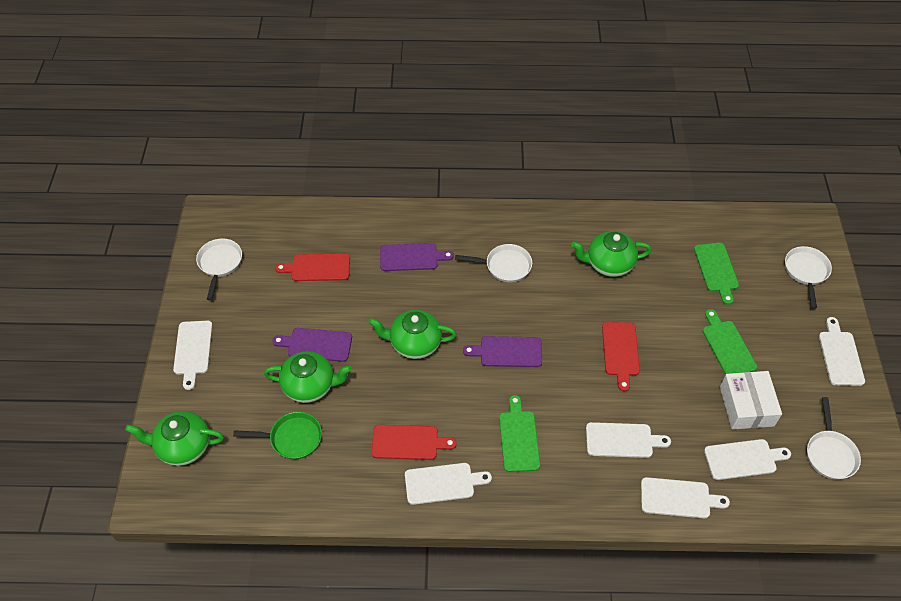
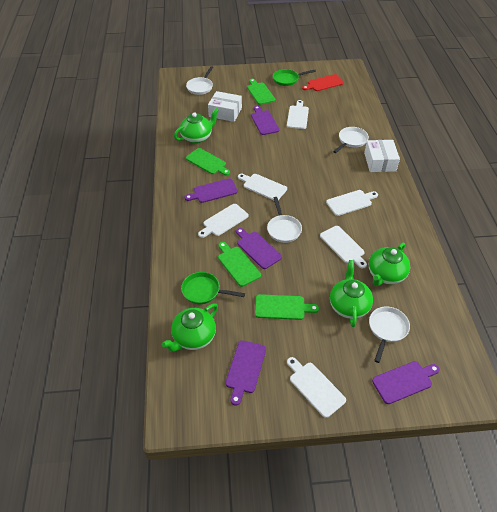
green cutting board: [499,395,540,472] [694,243,739,305] [703,309,757,375] = 3 -> [186,148,230,176] [218,242,261,287] [247,79,275,105] [255,294,319,320] = 4
green pan: [233,412,322,459] = 1 -> [181,272,245,304] [273,69,316,86] = 2
purple cutting board: [273,328,352,362] [380,243,454,271] [463,336,542,367] = 3 -> [185,178,238,203] [226,340,266,405] [236,228,282,269] [251,106,280,135] [372,361,440,404] = 5
red cutting board: [275,254,350,281] [372,425,457,460] [602,322,640,391] = 3 -> [302,74,344,91] = 1
white box: [720,371,782,430] = 1 -> [208,91,242,122] [364,140,400,172] = 2

